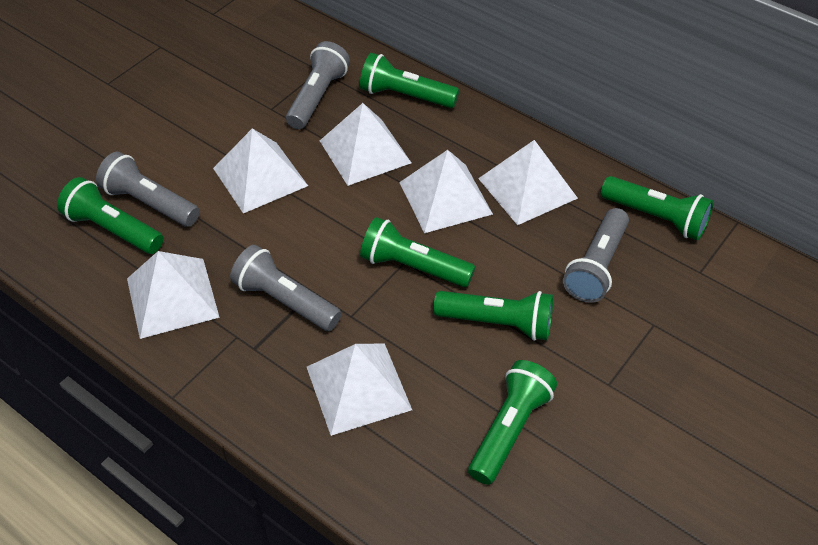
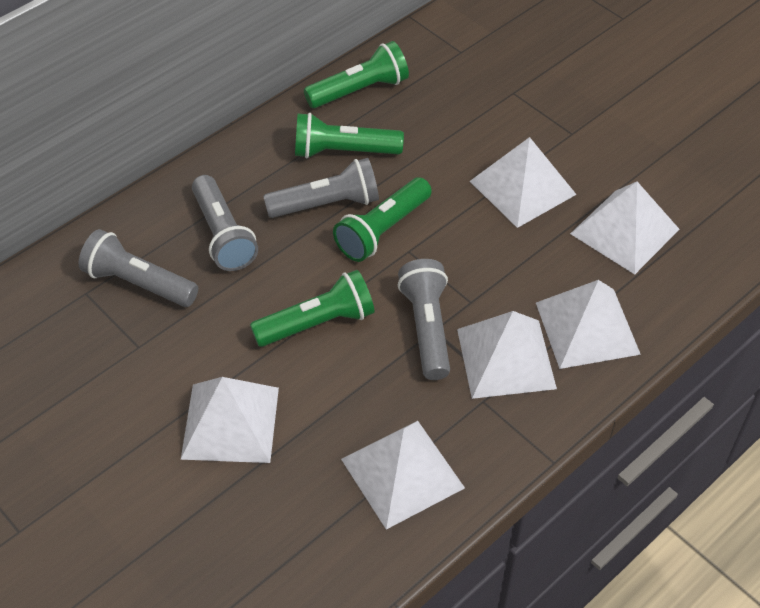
green flashlight: [57,177,163,254] [360,53,459,108] [360,217,475,287] [434,291,553,341] [468,360,557,485] [601,176,714,240] = 6 -> [250,270,375,347] [295,113,404,159] [304,41,409,108] [333,177,432,262] = 4

